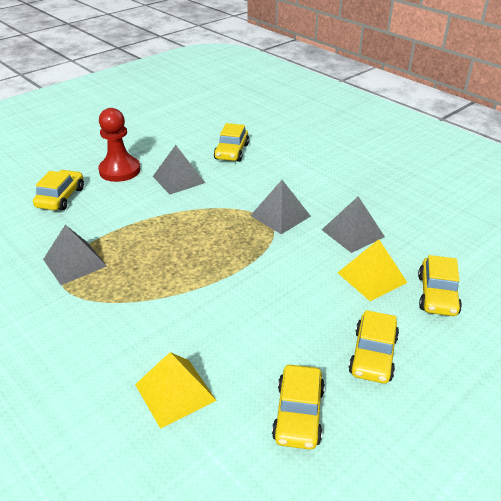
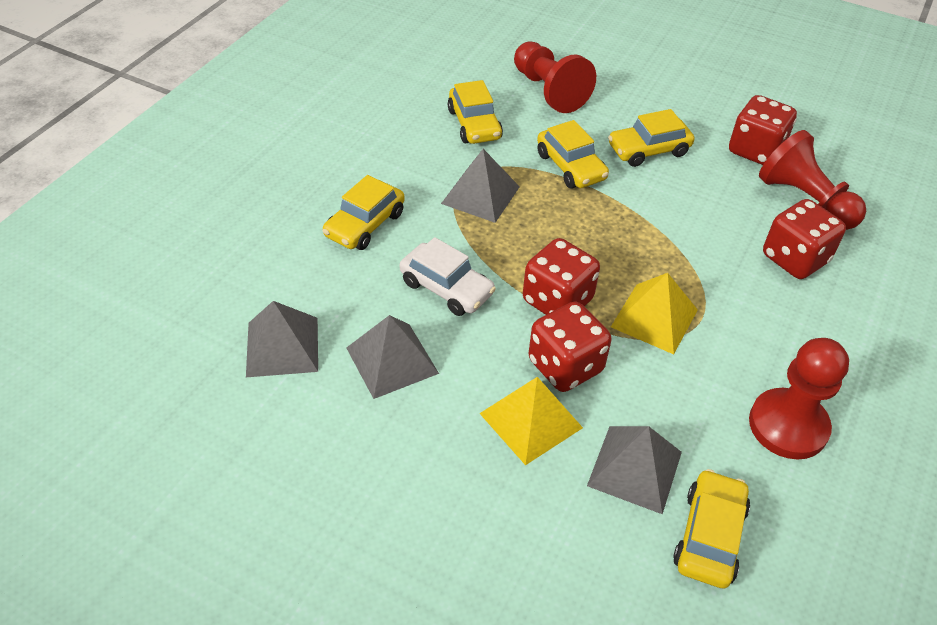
red dice: none = 0 -> [523,238,600,315] [529,301,612,392] [729,95,797,165] [763,199,846,279] = 4
red pawn: [98,108,140,182] = 1 -> [514,42,596,113] [749,338,849,459] [759,130,866,230] = 3
white car: none = 0 -> [400,237,496,316] = 1

